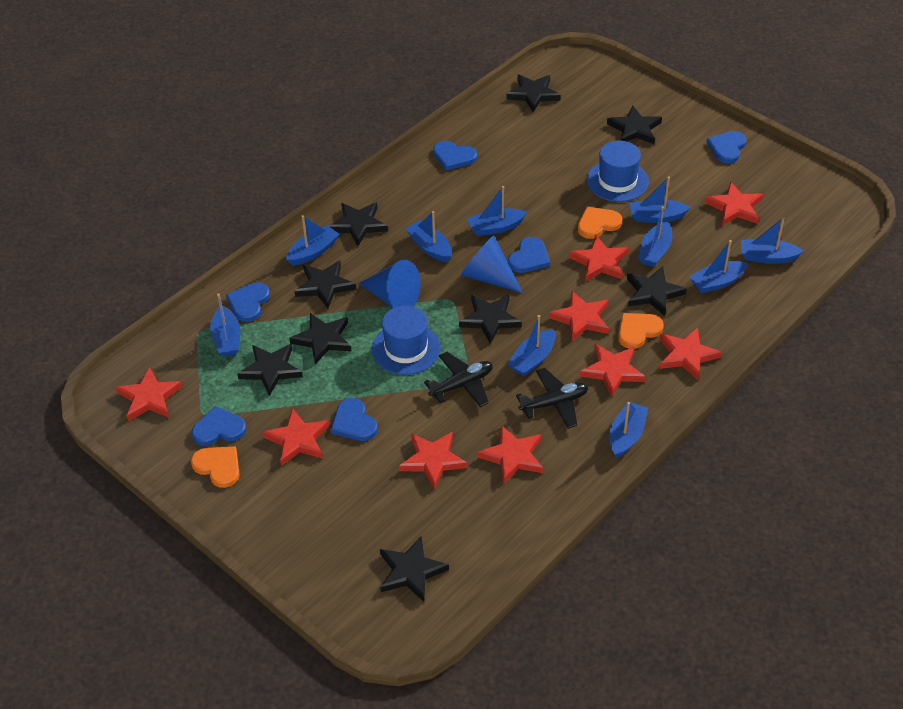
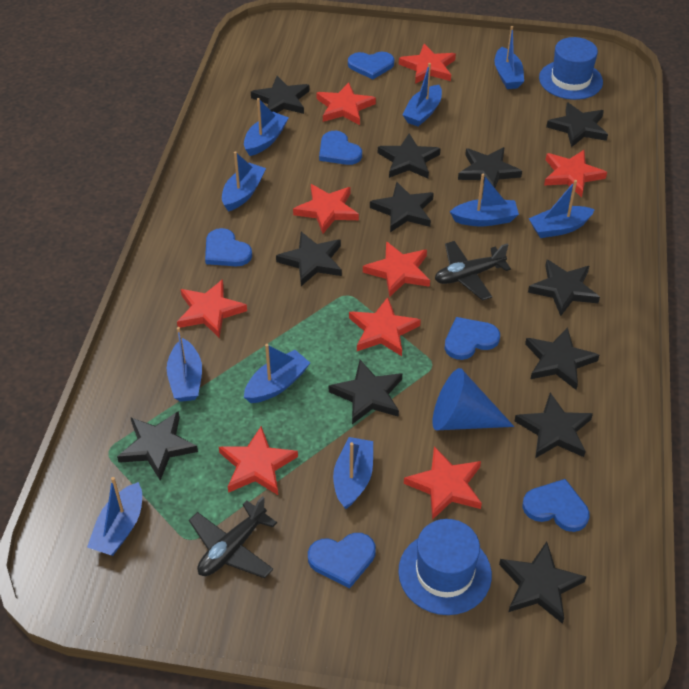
black star: [237,344,303,396] [289,313,352,364] [295,260,356,309] [329,202,388,246] [380,536,449,602] [459,295,522,344] [506,74,560,112] [607,106,662,144] [627,267,687,316] = 9 -> [117,411,198,480] [251,76,310,114] [276,232,342,286] [329,360,402,424] [370,182,434,232] [378,134,441,178] [458,147,522,188] [499,542,586,624] [515,393,593,458] [525,327,599,390] [528,260,600,316] [546,102,608,147] = 12
blue cone: [359,260,421,308] [461,235,523,293] = 2 -> [432,368,514,430] = 1
orange heart: [191,446,240,488] [578,206,622,239] [618,313,664,349] = 3 -> none = 0

